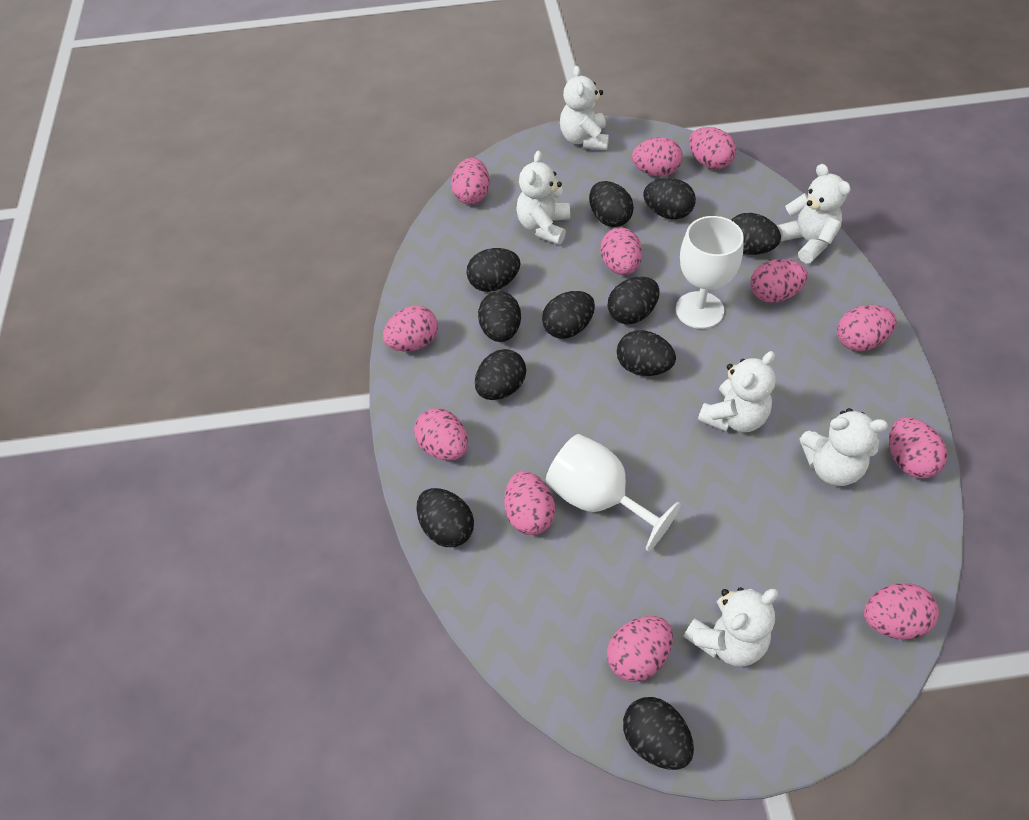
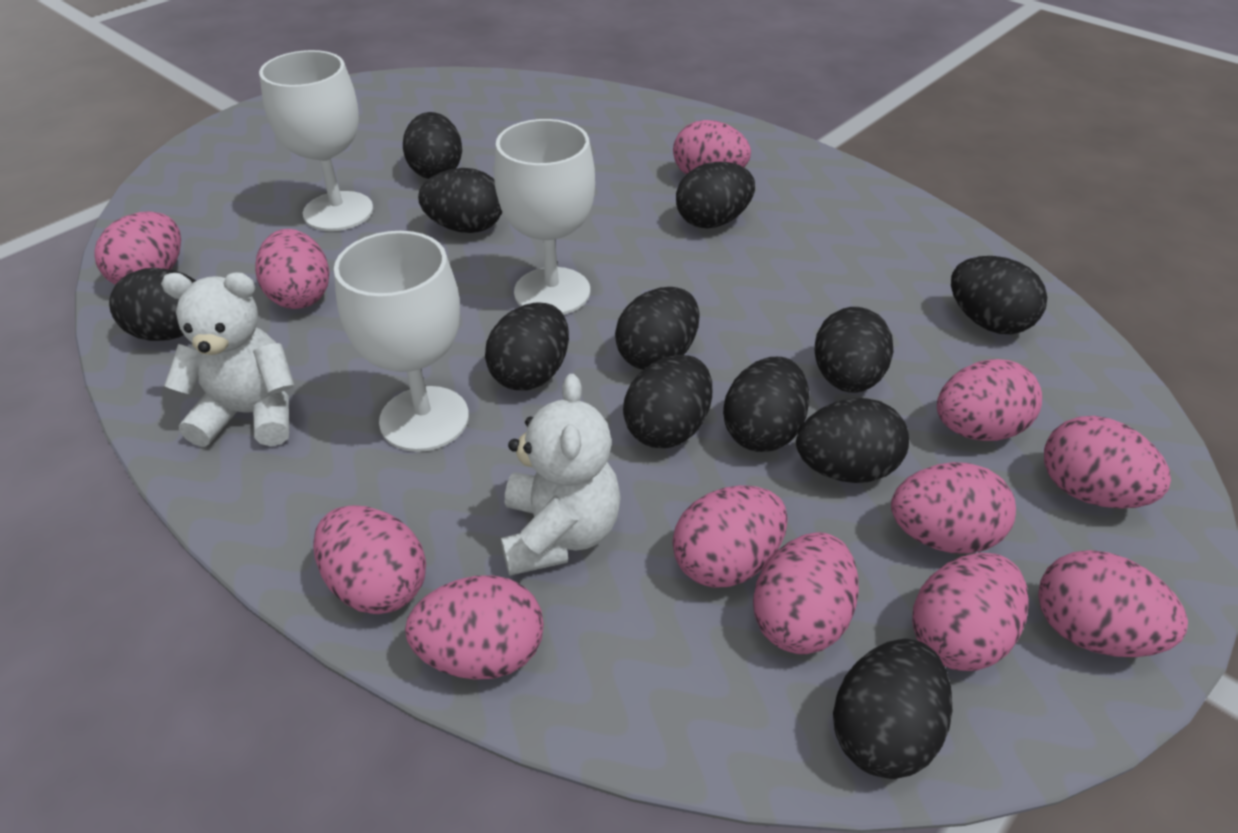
black egg: [416,488,474,547] [467,248,520,292] [475,349,526,400] [478,291,521,342] [542,291,595,339] [589,181,634,227] [608,277,660,324] [617,330,676,376] [623,697,694,770] [643,178,696,219] [731,213,781,255] = 11 -> [109,268,196,341] [403,112,462,179] [418,168,502,233] [485,302,569,391] [615,287,699,370] [623,355,712,448] [676,162,755,229] [723,357,810,452] [796,398,909,483] [814,307,894,393] [833,639,952,779] [951,256,1047,334] = 12
white goblet: [546,434,681,552] [676,216,744,329] = 2 -> [259,50,373,231] [334,231,469,452] [494,119,595,315] = 3
white teddy bear: [516,151,570,245] [560,66,609,150] [683,587,778,667] [698,351,776,432] [777,164,851,263] [800,408,888,486] = 6 -> [161,272,295,447] [501,374,621,576] = 2

